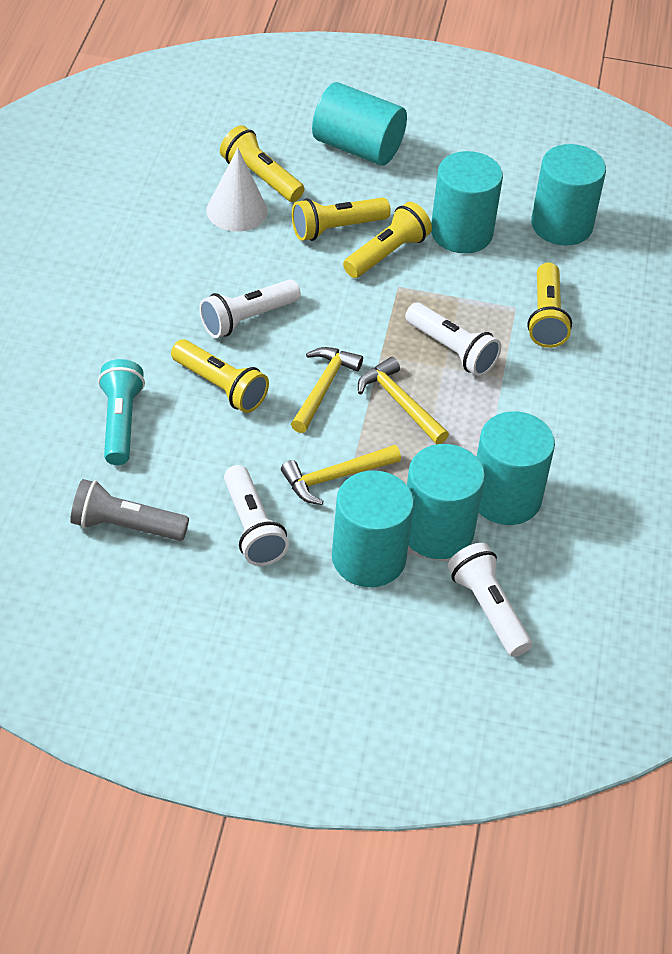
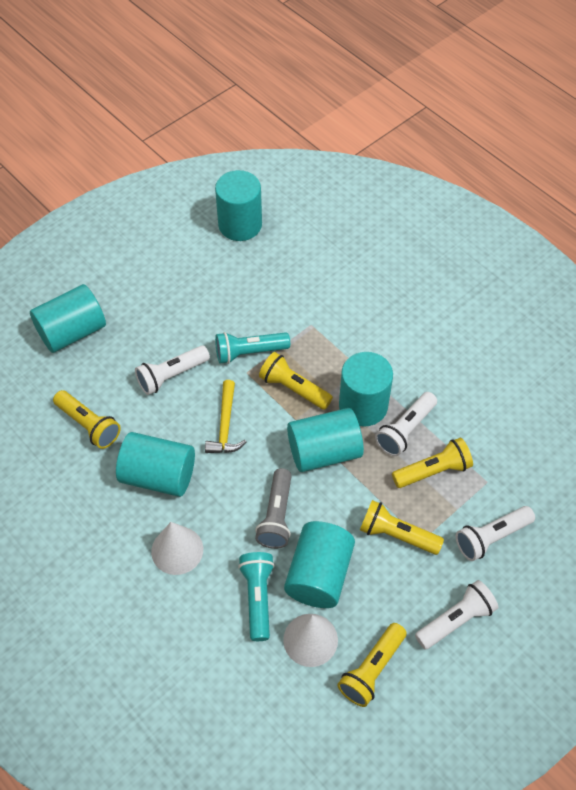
turquoise flashlight: [98,359,145,465] = 1 -> [215,332,290,364] [238,552,275,641] = 2
white cone: [206,148,268,232] = 1 -> [151,522,203,575] [283,614,338,667] = 2
yellow hammer: [281,445,401,505] [291,347,363,433] [358,357,449,444] = 3 -> [205,380,246,453] = 1

